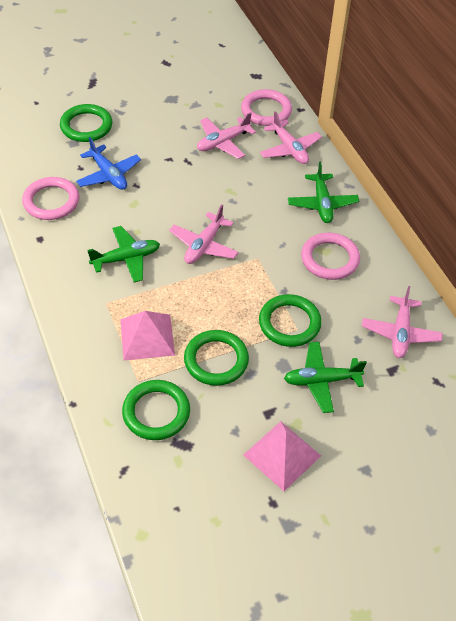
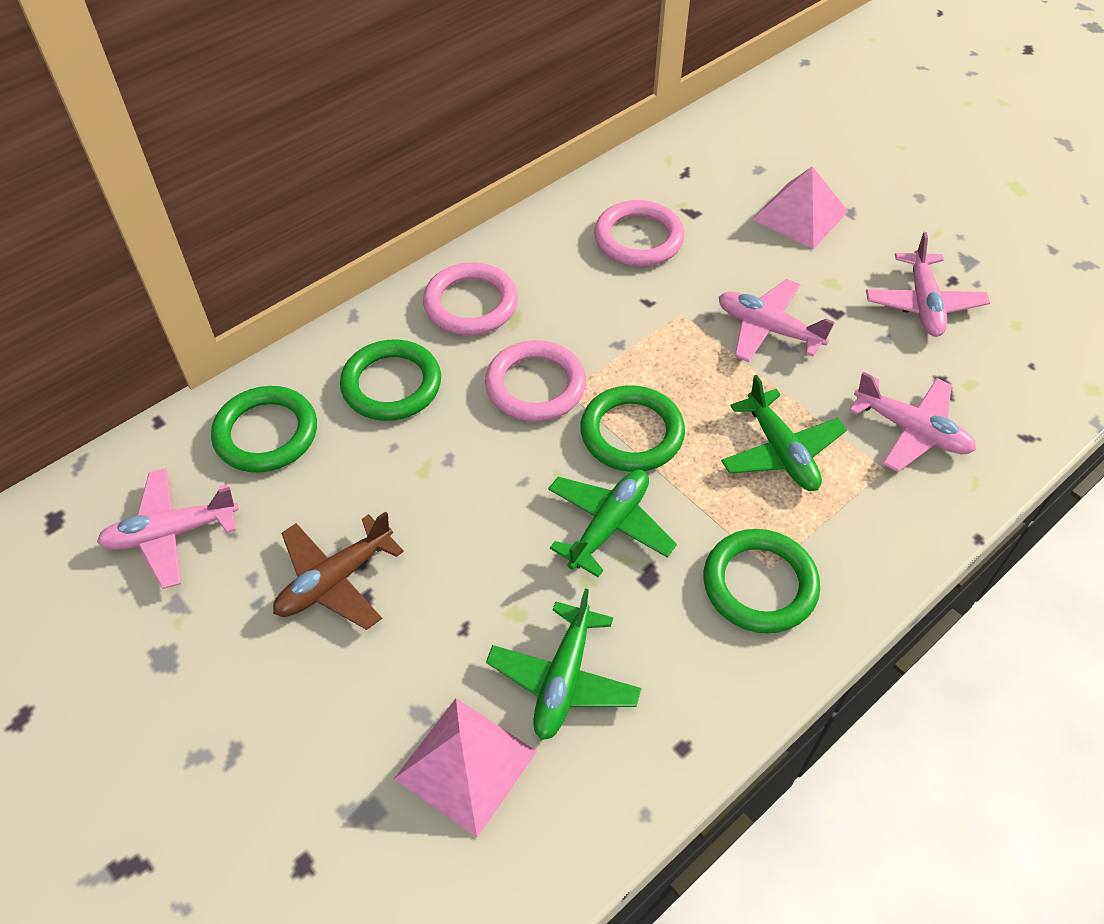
blue plane: [76,137,141,190] = 1 -> none = 0
brown plane: none = 0 -> [273,511,404,630] = 1

